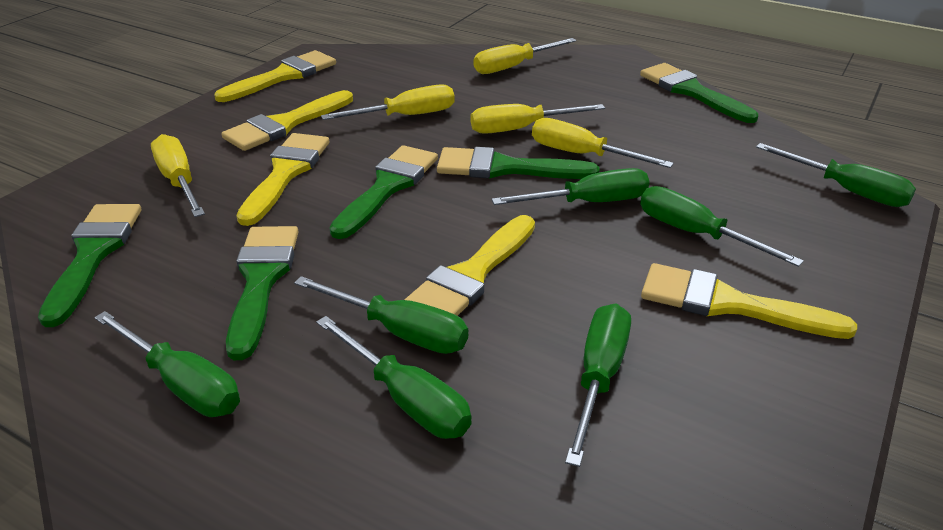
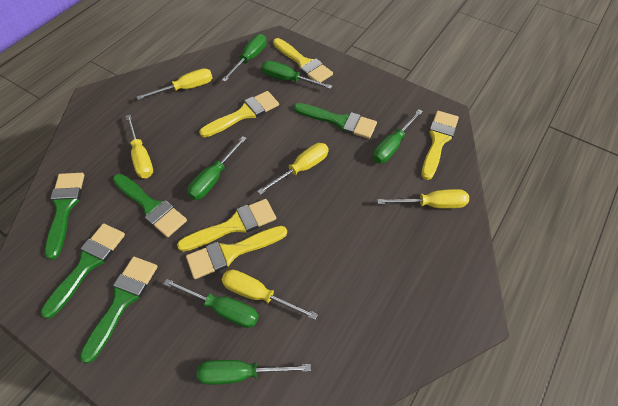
green screwdriver: [94,311,240,417] [294,276,468,354] [316,316,472,439] [492,168,650,205] [565,304,631,467] [640,186,804,267] [756,143,916,207] = 7 -> [164,279,259,328] [187,136,247,200] [197,360,311,385] [222,34,267,82] [261,61,332,89] [373,109,423,163] = 6

